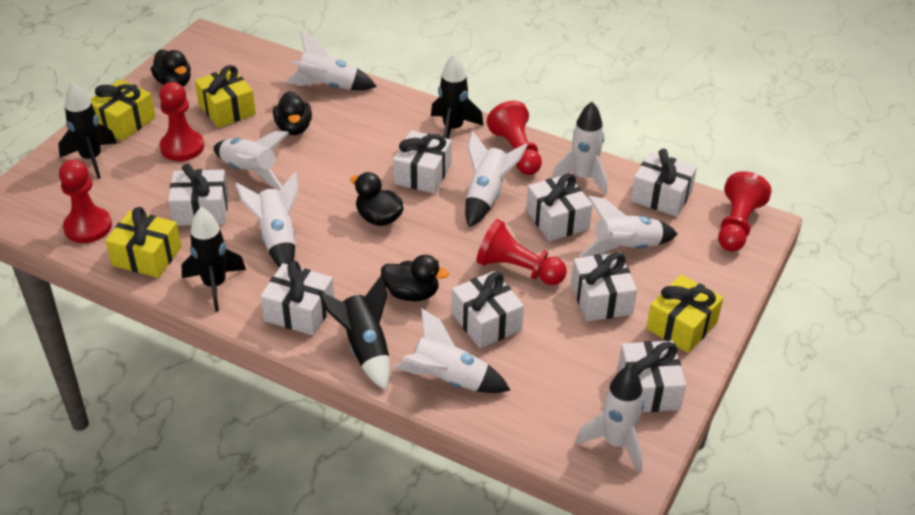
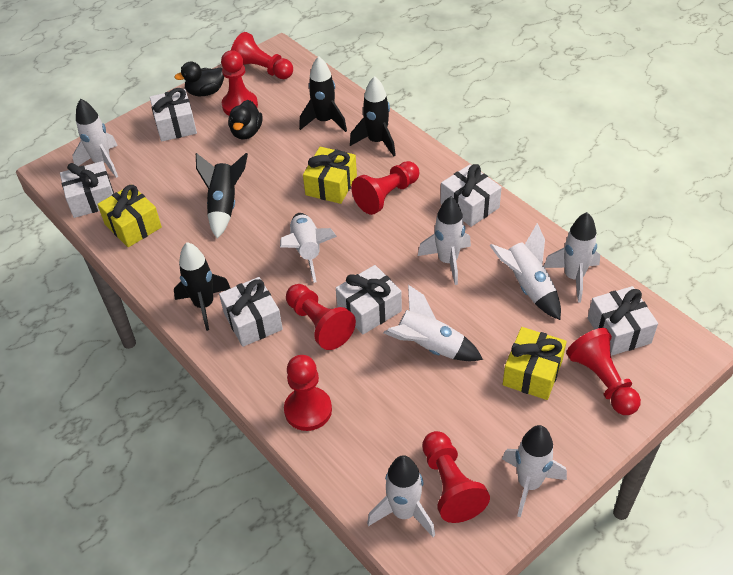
black duck: [151,50,191,86] [273,91,312,135] [350,172,404,226] [381,255,449,302] = 4 -> [174,62,224,96] [228,100,263,140] = 2
red pawn: [59,160,112,243] [159,82,204,161] [476,219,567,285] [487,101,542,175] [718,171,772,251] = 5 -> [221,50,258,115] [231,32,293,79] [284,355,332,431] [286,284,356,350] [351,161,419,215] [422,431,490,523] [566,328,641,415] = 7
white gift: [168,164,228,226] [260,260,334,336] [393,130,452,194] [451,271,524,348] [526,173,592,241] [571,252,637,321] [618,341,686,412] [631,149,697,217] = 8 -> [60,161,114,218] [150,88,197,142] [219,277,283,347] [336,265,402,334] [440,164,502,227] [588,286,658,356] = 6
yellow gift: [90,79,156,141] [106,207,181,278] [195,65,256,128] [646,274,723,353] = 4 -> [97,185,162,247] [303,147,357,204] [503,327,567,400] = 3

